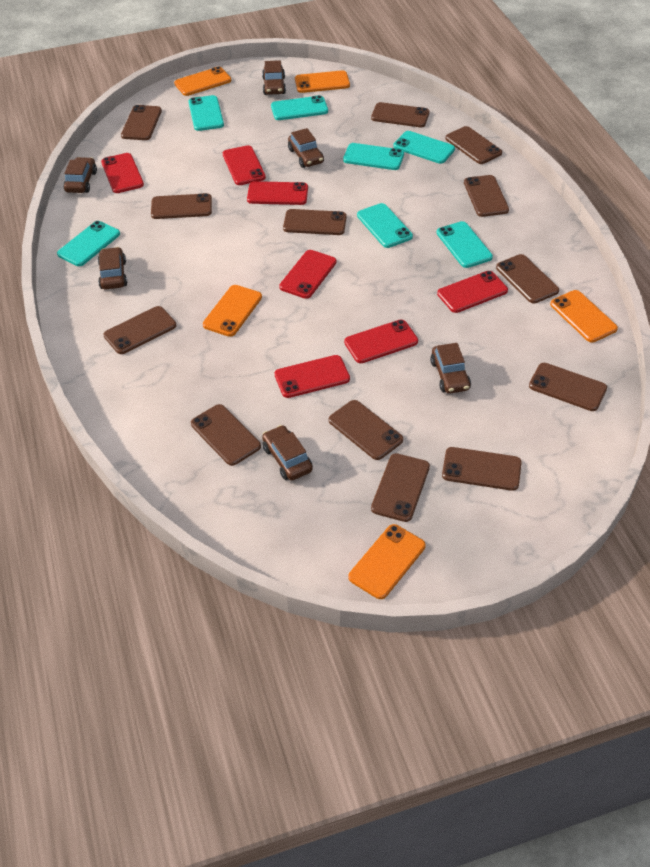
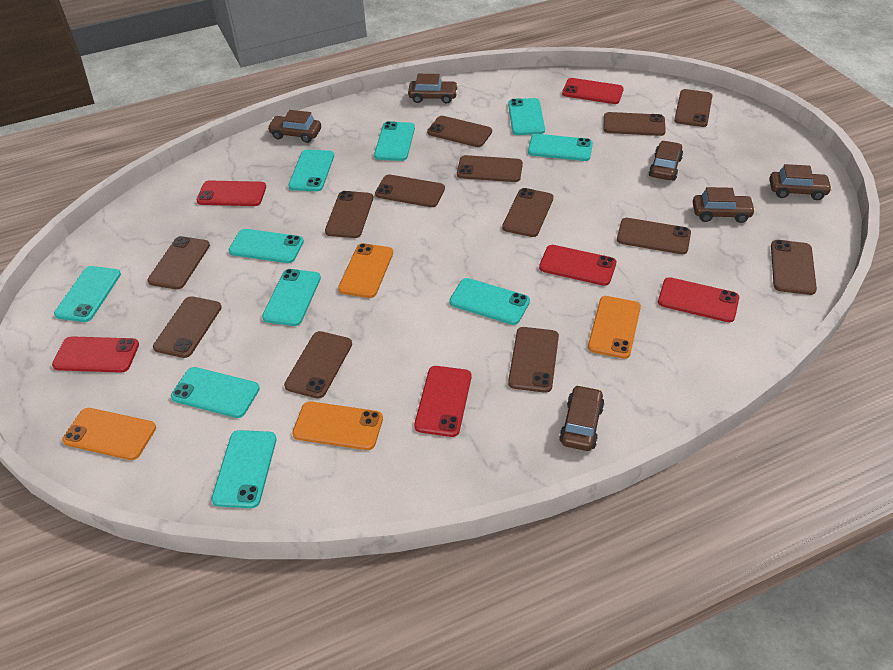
orange phone: [174,67,231,96] [203,285,262,337] [295,70,350,93] [348,524,426,599] [550,290,618,342] = 5 -> [62,408,156,460] [292,401,383,450] [338,243,393,298] [588,296,641,359] = 4
red phone: [101,153,144,193] [223,145,266,185] [247,181,308,205] [275,355,350,398] [279,250,336,299] [344,320,418,363] [437,271,508,313] = 7 -> [52,336,139,373] [197,180,266,206] [414,366,471,437] [539,245,616,286] [562,78,624,104] [658,277,739,322] = 6
turquoise phone: [57,221,120,266] [189,95,224,131] [271,95,328,120] [343,143,404,170] [357,203,413,248] [393,131,455,164] [437,221,493,268] = 7 -> [54,266,121,322] [171,367,260,418] [211,430,277,508] [229,229,304,263] [262,269,321,326] [288,149,334,192] [374,121,415,161] [449,278,530,325] [508,98,545,135] [528,134,593,161] = 10

